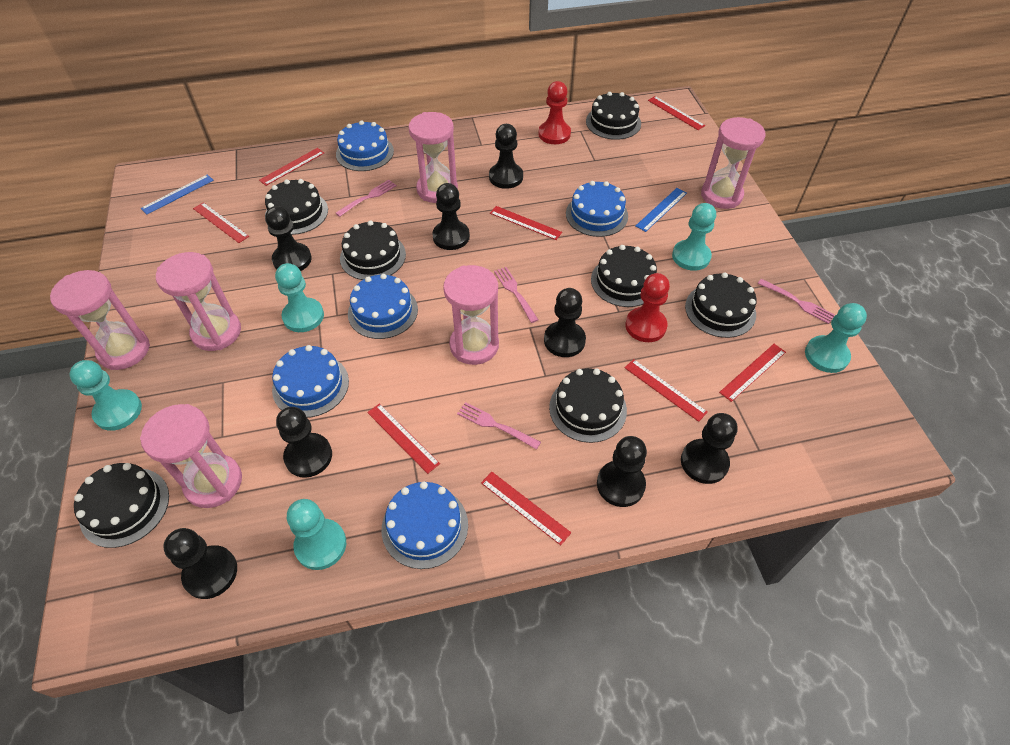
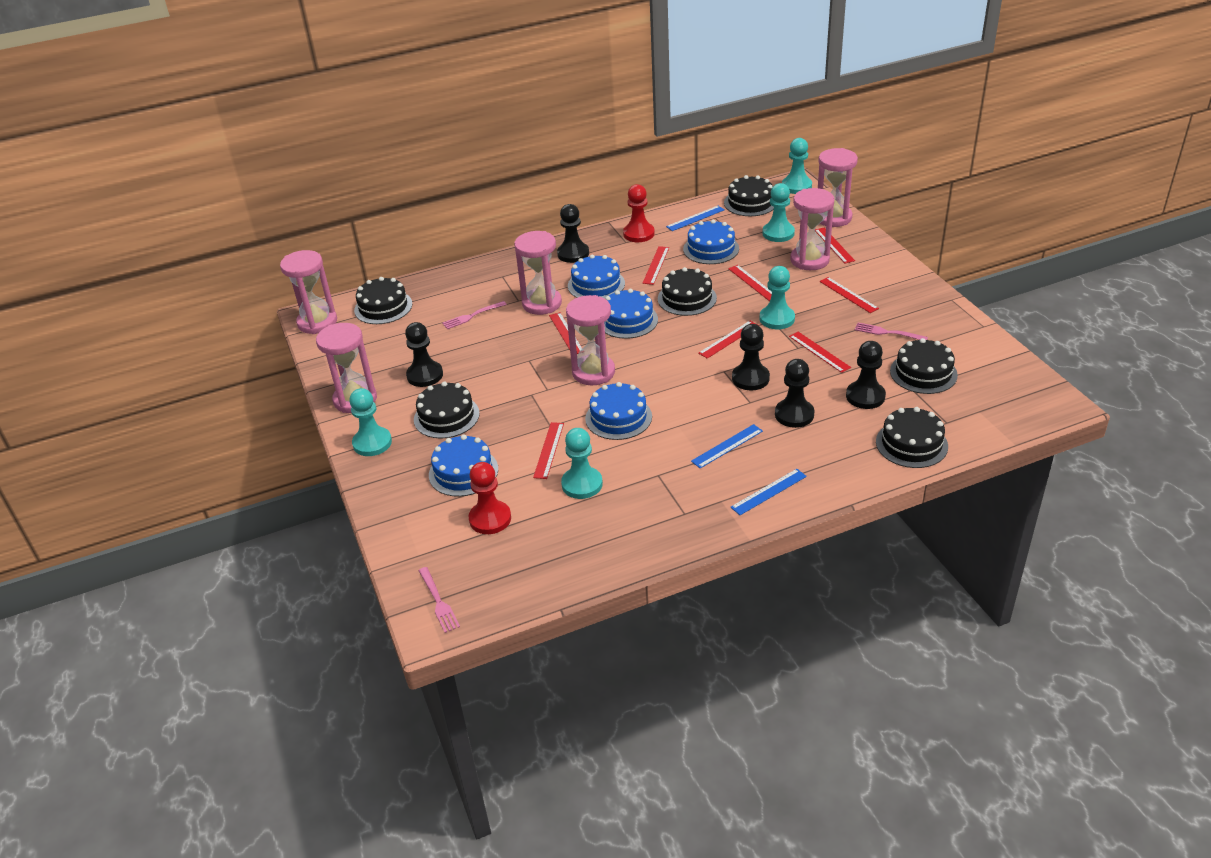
black cake: [74,463,169,548] [265,179,328,235] [340,220,406,280] [549,368,627,443] [586,92,641,140] [591,245,657,307] [685,272,757,338] = 7 -> [354,277,412,324] [414,381,480,438] [658,267,717,316] [724,175,774,216] [876,407,948,468] [890,338,958,394] = 6
black pawn: [163,528,237,599] [265,206,312,271] [276,407,332,478] [432,183,470,250] [489,124,523,189] [544,288,586,357] [597,436,647,507] [681,413,738,484] = 8 -> [405,322,443,387] [557,204,589,263] [732,324,770,390] [775,359,815,428] [846,341,886,409] = 5
blue ruler: [141,174,214,214] [636,188,687,232] = 2 -> [666,206,725,231] [691,424,763,468] [730,469,807,515] = 3
pink fork: [336,180,397,217] [457,402,541,450] [494,267,538,323] [758,279,835,324] = 4 -> [418,567,460,633] [442,301,507,329] [855,323,928,340] = 3

